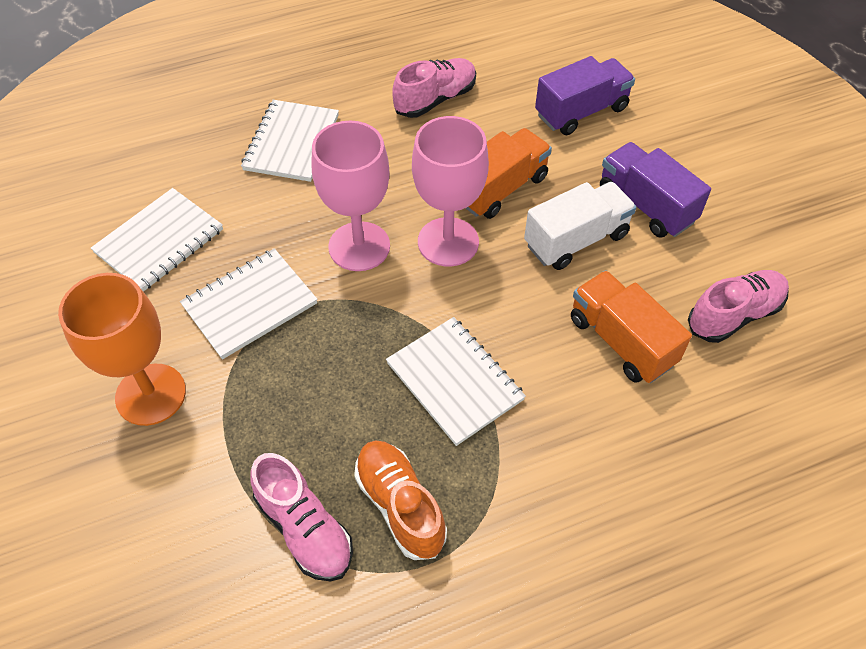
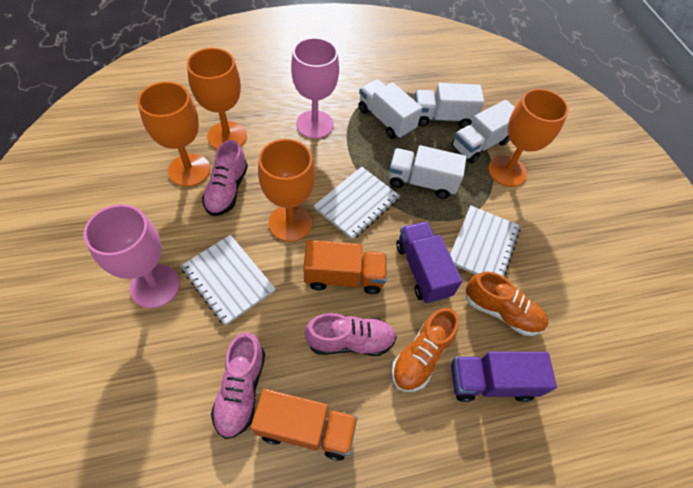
orange goblet: [58,273,186,426] = 1 -> [138,82,210,187] [187,48,247,149] [258,139,315,242] [488,89,569,187] = 4
orange shoe: [354,440,447,560] = 1 -> [391,308,459,392] [465,272,548,336] = 2
white notebook: [91,188,223,292] [180,248,318,359] [241,100,339,182] [386,317,526,446] = 4 -> [180,235,276,326] [314,167,400,240] [450,205,521,277] = 3
white truck: [524,182,637,270] = 1 -> [358,79,422,139] [389,145,466,199] [415,83,484,128] [452,100,515,163] = 4

